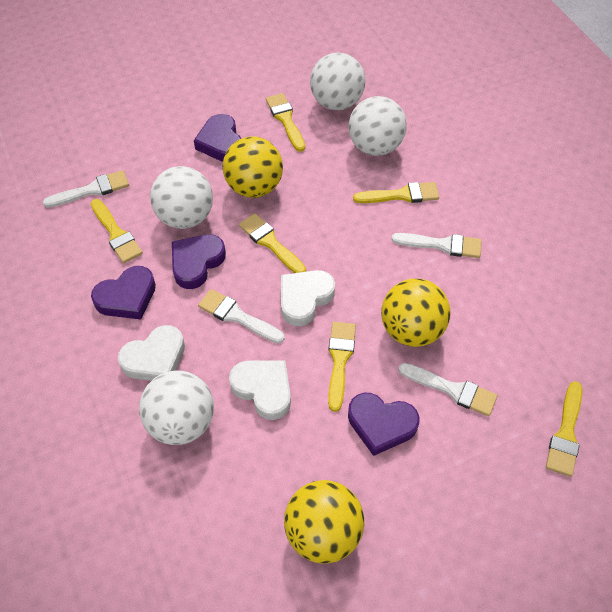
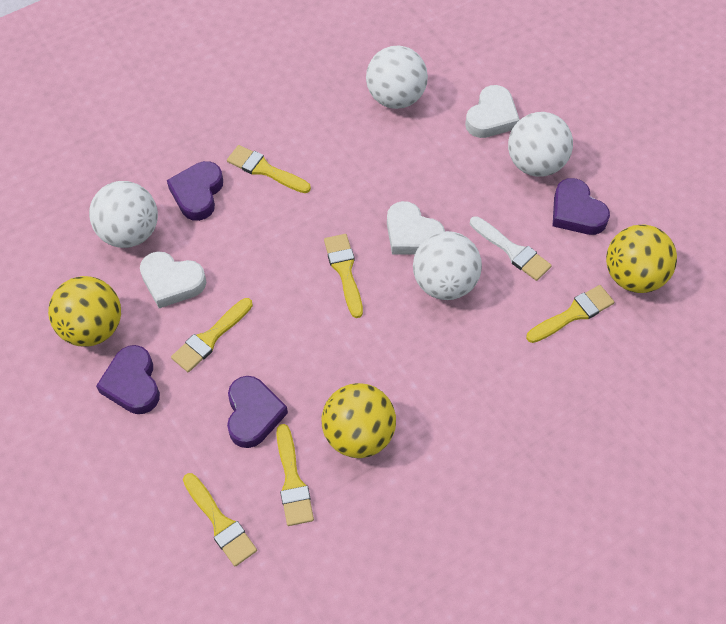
white brush: [43,170,129,208] [198,289,285,343] [392,233,482,258] [398,363,498,416] = 4 -> [470,216,552,281] = 1

